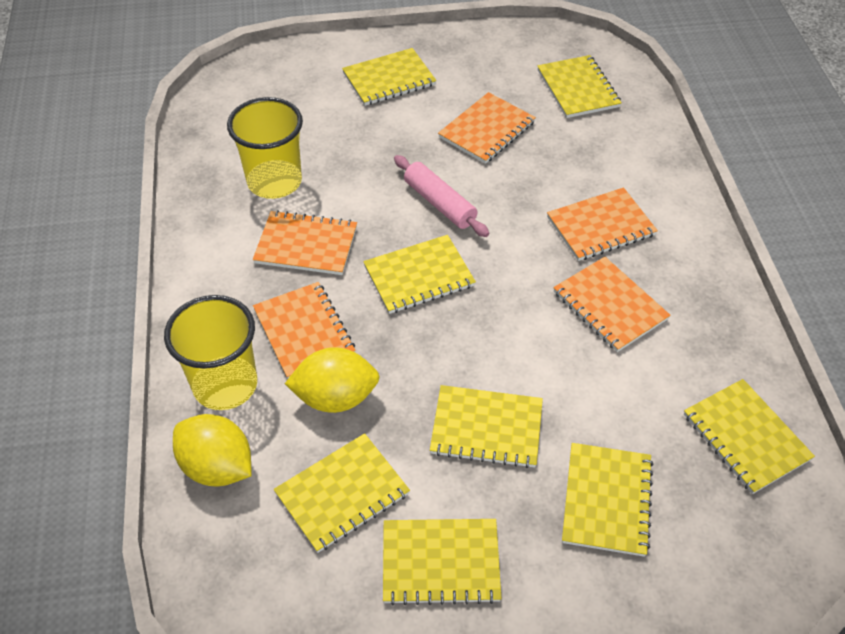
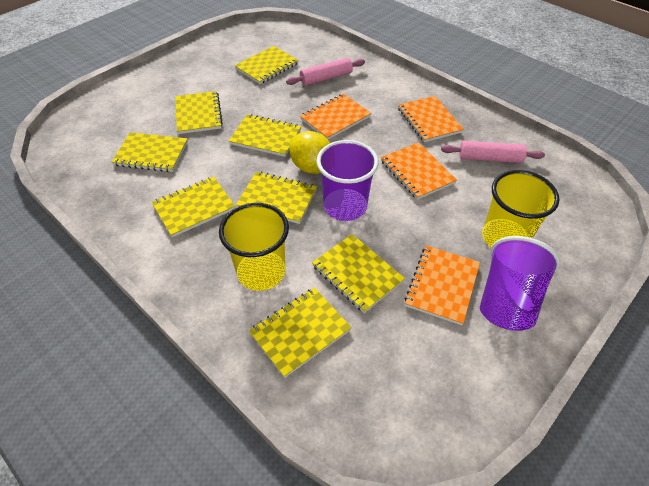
orange notebook: [253,210,357,275] [253,282,356,379] [438,92,536,164] [547,187,658,261] [553,257,671,352] = 5 -> [300,94,372,140] [381,142,457,200] [398,96,464,142] [405,245,480,325] = 4
pink rolling pin: [394,155,489,237] = 1 -> [286,58,365,86] [441,141,545,163] = 2
purple cup: none = 0 -> [317,140,379,221] [480,236,560,331] = 2
yellow lemon: [173,414,252,486] [285,347,380,413] = 2 -> [289,131,330,174] = 1

